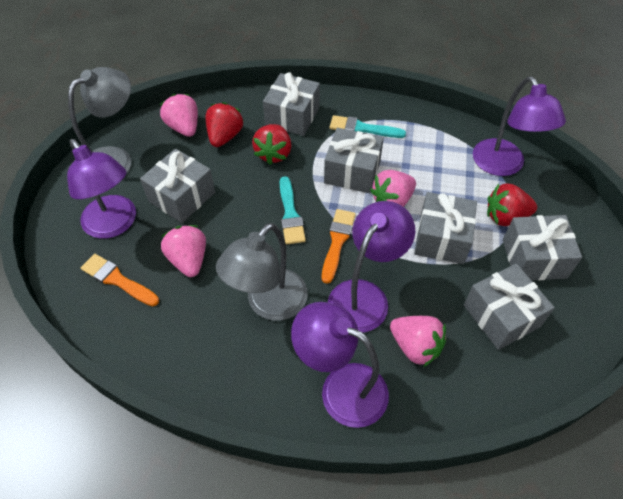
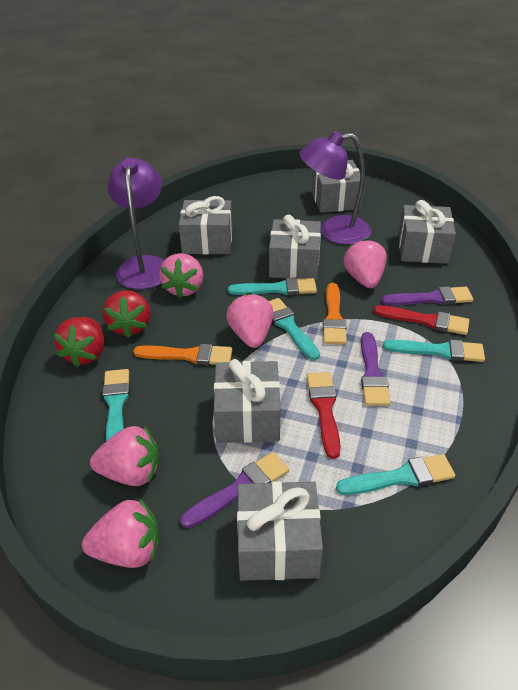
grey lamp: [68,67,132,174] [216,223,308,321] = 2 -> none = 0
pink strawberry: [160,94,198,137] [161,225,206,277] [370,170,416,207] [390,316,447,367] = 4 -> [82,499,159,568] [90,425,159,486] [159,253,203,298] [226,292,274,348] [344,238,387,288] = 5
purple brush: none = 0 -> [180,452,289,528] [361,332,390,406] [381,286,474,305] = 3
purple lamp: [67,139,136,239] [291,302,389,428] [328,201,415,333] [473,76,566,176] = 4 -> [108,158,164,289] [299,131,371,245] = 2
red brush: none = 0 -> [307,372,341,459] [374,305,469,335] = 2
red strawberry: [205,102,244,147] [252,124,291,165] [487,183,537,226] = 3 -> [53,317,104,367] [103,290,151,338] = 2
turquoise brush: [279,176,306,244] [330,115,406,138] = 2 -> [102,369,130,441] [228,277,317,295] [269,298,320,360] [336,454,455,495] [383,340,485,362] = 5

